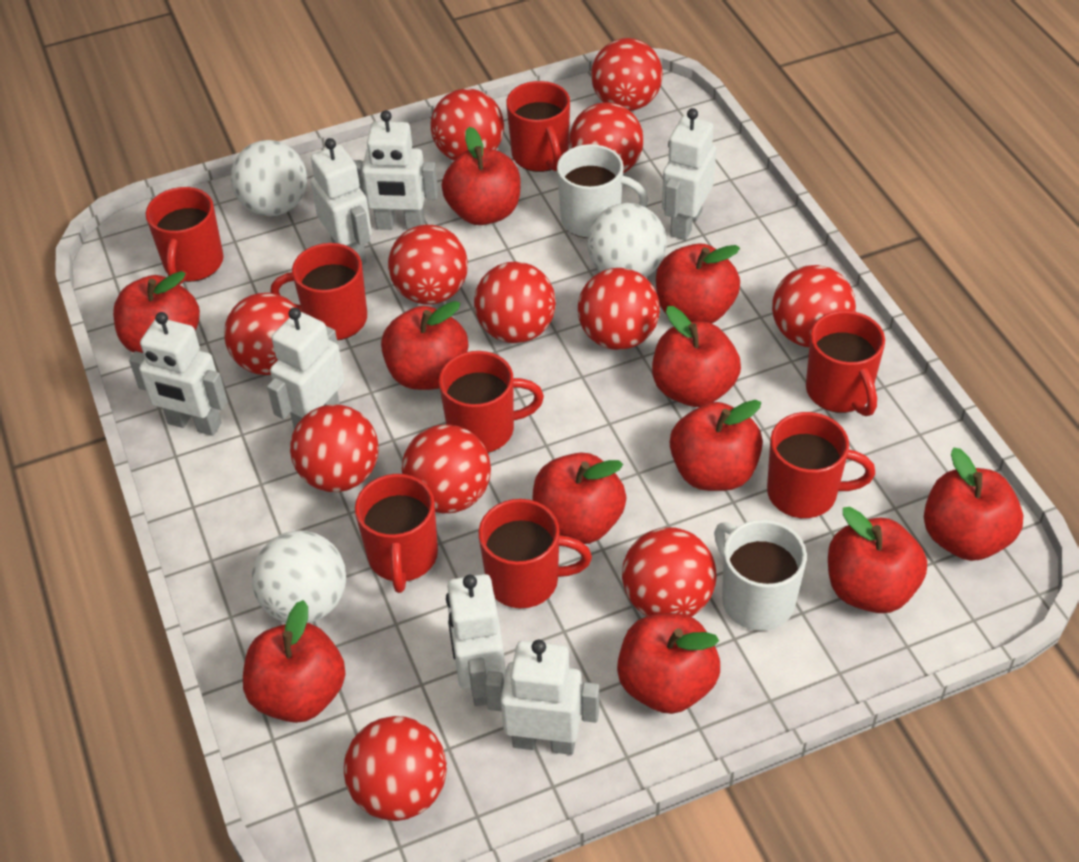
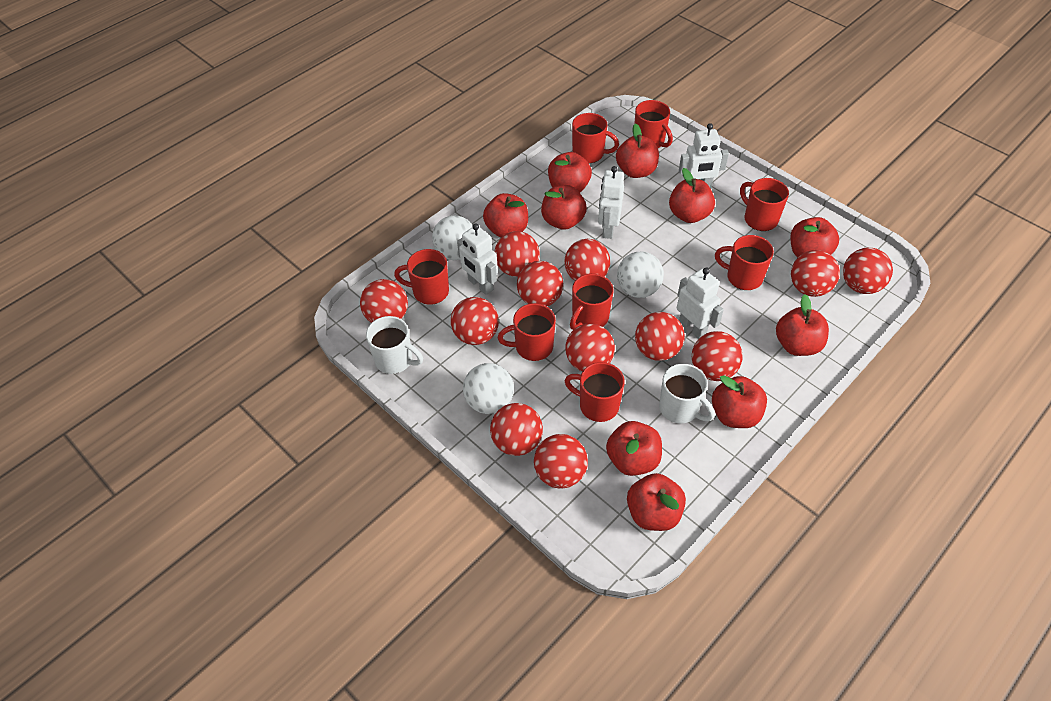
red apple: [113,271,200,353] [243,600,346,723] [381,301,468,390] [442,127,520,225] [532,452,627,544] [617,613,720,714] [652,306,741,407] [656,243,740,323] [670,400,763,491] [828,507,927,613] [924,448,1023,561] = 11 -> [483,193,528,237] [541,185,587,230] [548,152,592,193] [606,421,662,476] [616,123,659,178] [627,473,686,531] [669,168,715,223] [712,375,767,428] [776,294,829,356] [790,217,839,257] = 10
white robot: [129,312,228,436] [267,308,345,430] [310,138,372,265] [353,110,438,230] [446,574,506,706] [485,640,599,755] [662,108,716,240] = 7 -> [457,223,498,295] [598,166,624,239] [677,268,724,339] [679,123,729,189] = 4

